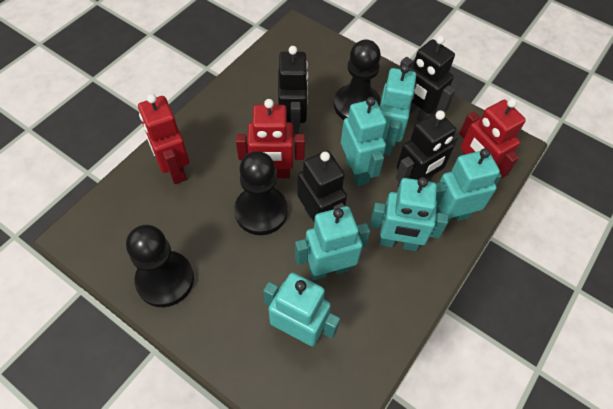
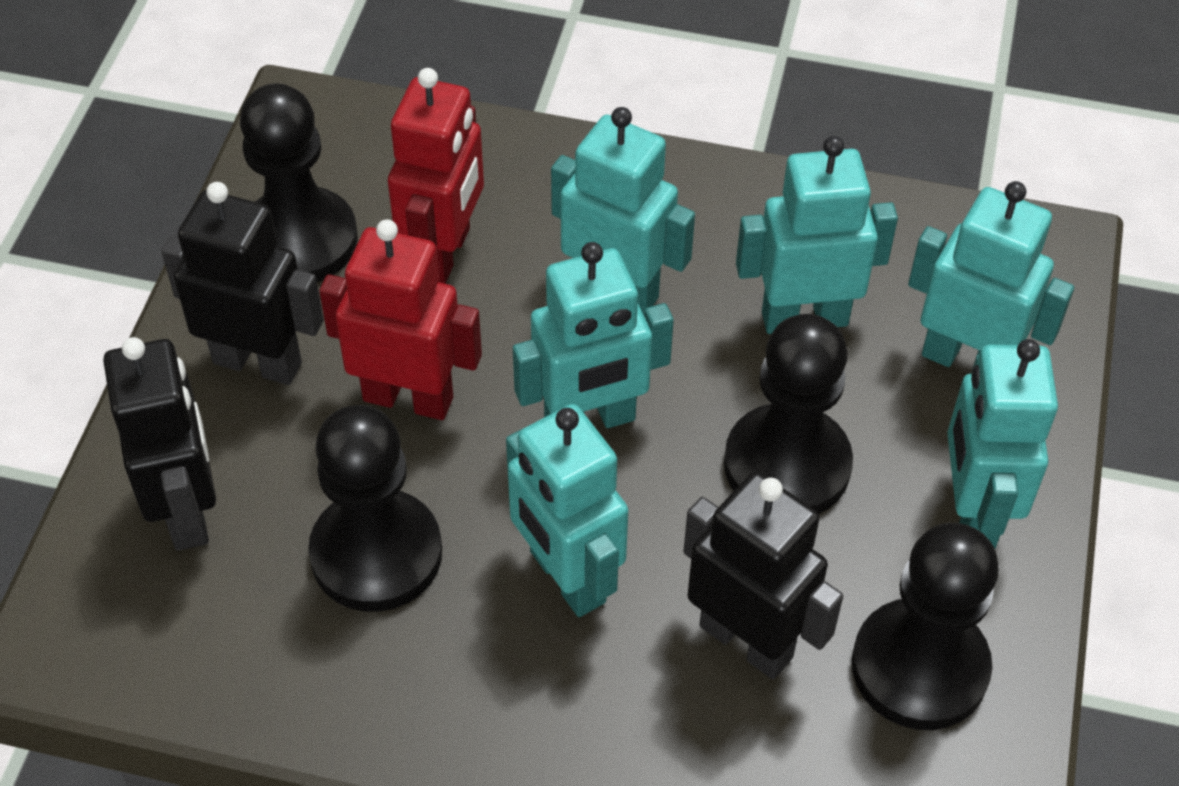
black pawn: [126,225,194,307] [234,151,288,235] [334,40,381,120] = 3 -> [240,83,358,282] [308,405,442,612] [724,314,853,514] [852,523,999,730] = 4
black robot: [278,46,308,138] [297,150,347,221] [396,110,459,188] [399,35,455,122] = 4 -> [103,337,216,551] [162,182,324,385] [683,472,843,679] = 3
red robot: [138,94,189,184] [236,99,305,178] [459,98,526,178] = 3 -> [319,219,482,420] [388,68,484,284] = 2

